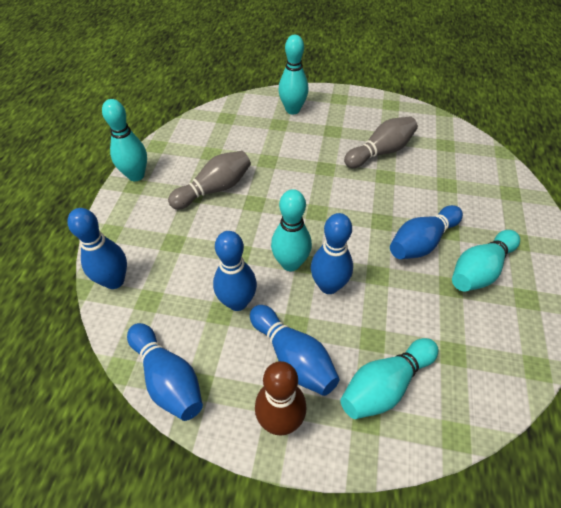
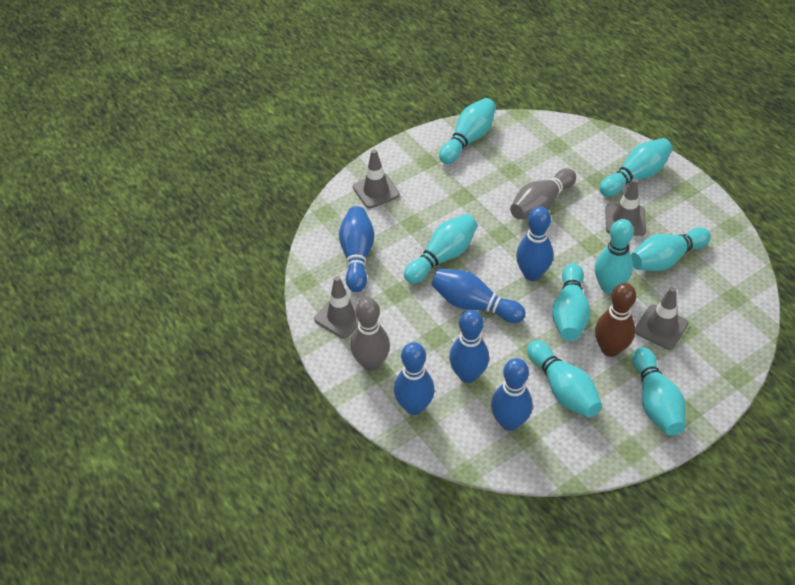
grey traffic cone: none = 0 -> [314,276,359,338] [353,149,400,209] [605,178,646,236] [635,287,688,350] = 4
turquoise bowling pin: [102,99,147,181] [271,189,312,271] [278,35,308,114] [340,338,438,419] [452,230,520,292] = 5 -> [404,214,478,284] [439,98,496,164] [527,340,602,418] [552,263,591,341] [595,219,634,294] [599,138,673,197] [631,227,711,271] [632,347,686,436] = 8

